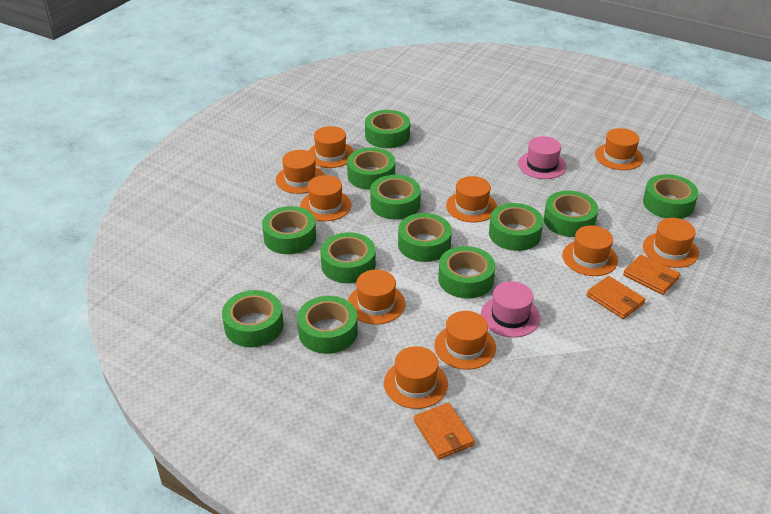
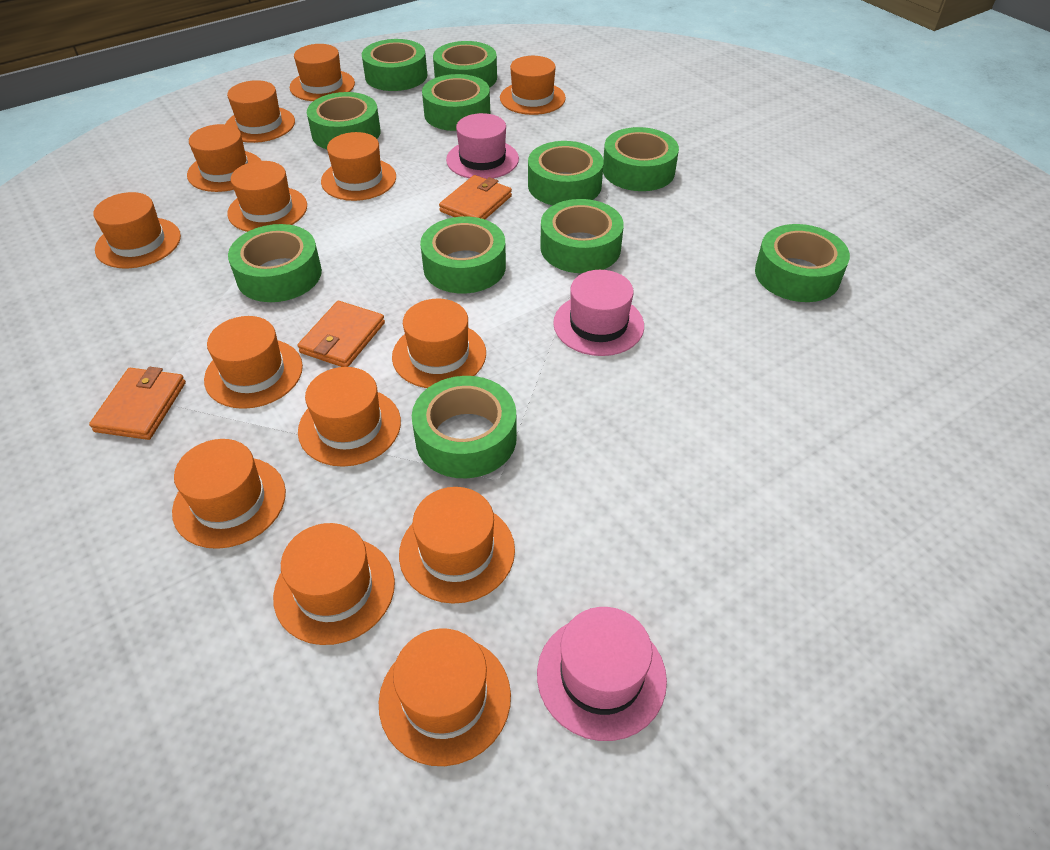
green tape: [222,290,284,347] [262,206,316,254] [297,296,358,354] [320,232,376,283] [347,147,395,190] [365,110,410,148] [370,175,421,220] [398,213,452,262] [438,246,495,299] [489,203,543,251] [544,191,598,237] [643,174,699,219] = 12 -> [228,224,322,302] [307,92,381,149] [362,39,427,91] [412,376,517,478] [420,216,506,293] [422,74,490,131] [433,41,497,88] [528,141,604,205] [540,199,624,273] [603,127,679,191] [755,224,850,302] = 11
orange hat: [276,150,324,194] [300,175,351,221] [309,126,354,168] [348,270,405,324] [384,346,448,409] [434,311,496,370] [446,176,497,222] [562,225,618,276] [595,128,643,170] [643,218,699,268] = 10 -> [93,192,181,269] [172,439,286,549] [187,124,261,192] [204,316,303,409] [226,80,295,143] [227,161,307,232] [273,523,395,645] [290,44,355,101] [298,367,401,467] [321,132,396,201] [379,628,511,766] [392,299,486,388] [399,487,515,604] [500,56,566,115] = 14
pink hat: [481,281,540,338] [518,136,566,179] = 2 -> [446,113,519,179] [537,607,667,741] [553,270,644,356] = 3

